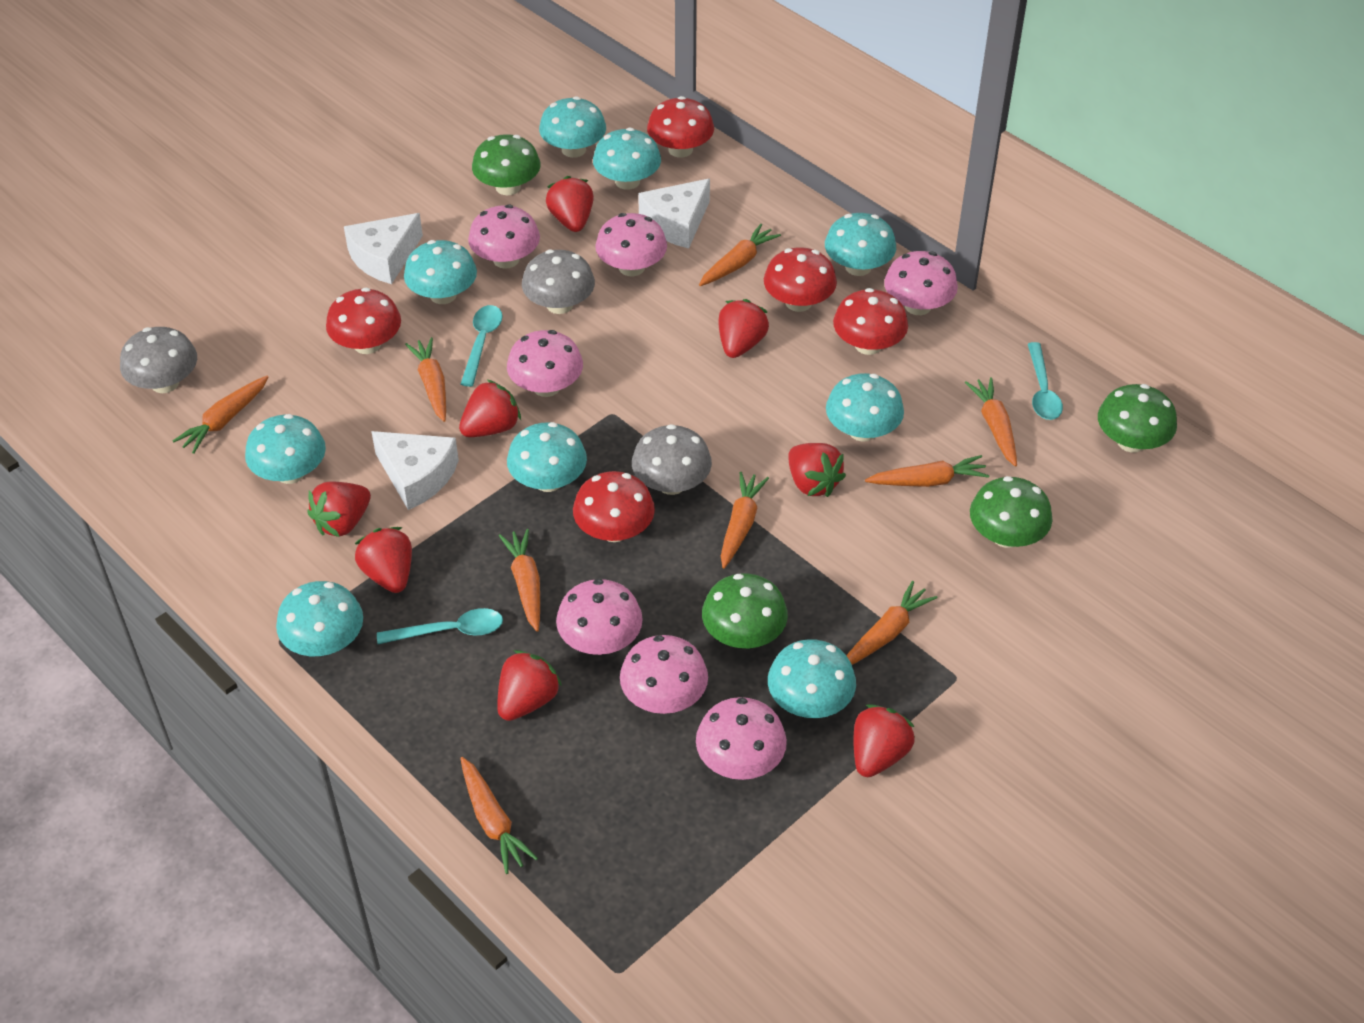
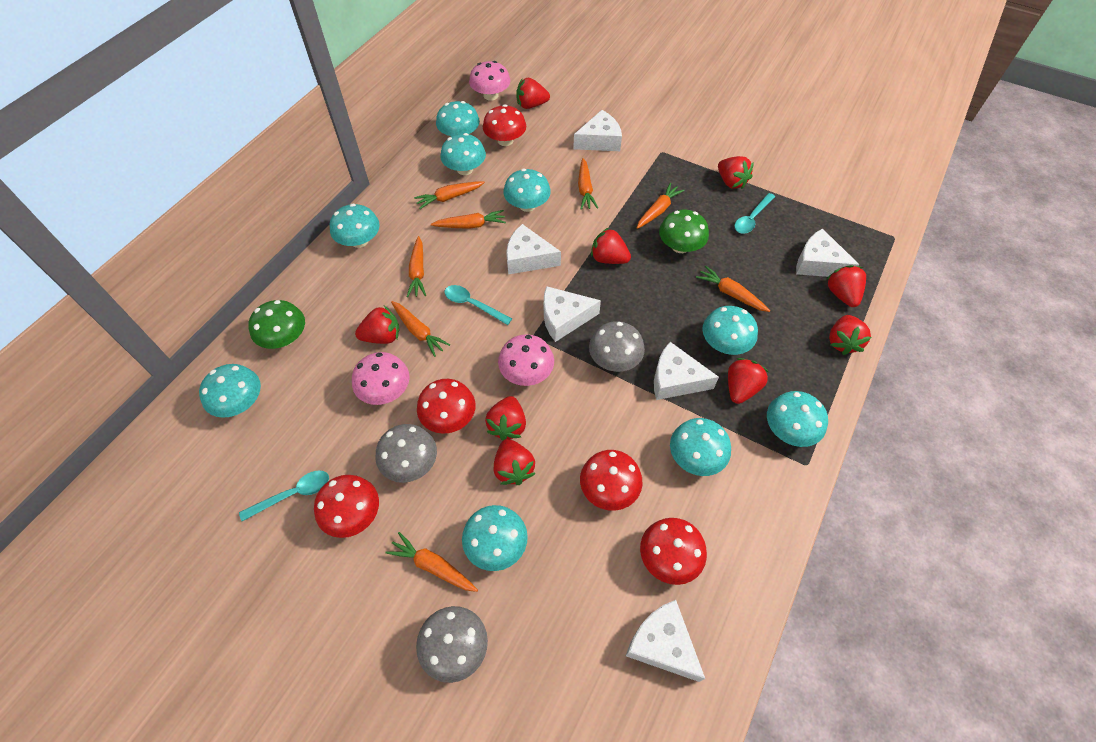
green mushroom: [472,134,541,195] [702,574,788,648] [970,476,1053,548] [1098,384,1177,453] = 4 -> [248,300,305,349] [659,210,709,253] = 2
orange carrot: [173,376,268,454] [405,337,446,422] [460,757,538,874] [498,529,540,632] [699,224,781,286] [721,472,769,568] [846,581,937,665] [865,455,990,487] [965,377,1017,467] = 9 -> [385,532,478,592] [391,301,450,357] [407,236,426,297] [414,181,485,209] [431,210,506,229] [578,158,598,210] [637,183,685,229] [696,266,770,312] = 8
pink mushroom: [468,204,540,269] [507,330,583,397] [556,579,643,655] [595,213,667,276] [620,635,708,714] [696,697,787,780] [884,251,958,315] = 7 -> [352,352,410,405] [469,61,510,101] [498,334,554,386] = 3
red strawberry: [307,482,371,537] [355,527,412,593] [459,380,521,437] [497,650,562,721] [546,176,594,232] [718,299,769,358] [788,443,846,497] [854,704,915,777] = 8 -> [355,306,399,344] [485,396,526,441] [494,439,535,485] [516,78,550,109] [591,228,631,264] [718,156,754,189] [728,358,769,404] [827,265,866,307] [829,315,871,355] = 9
white cheese: [344,213,423,284] [371,431,459,510] [638,179,710,248] = 3 -> [506,224,561,275] [544,286,601,342] [573,110,622,151] [626,600,705,682] [654,342,719,400] [796,228,859,277] = 6

